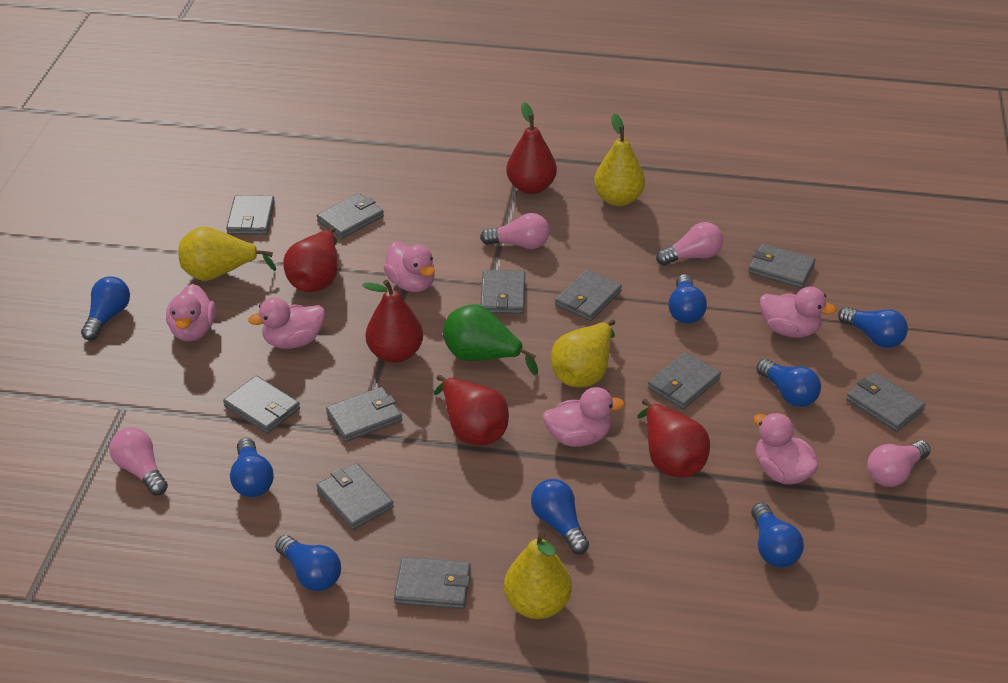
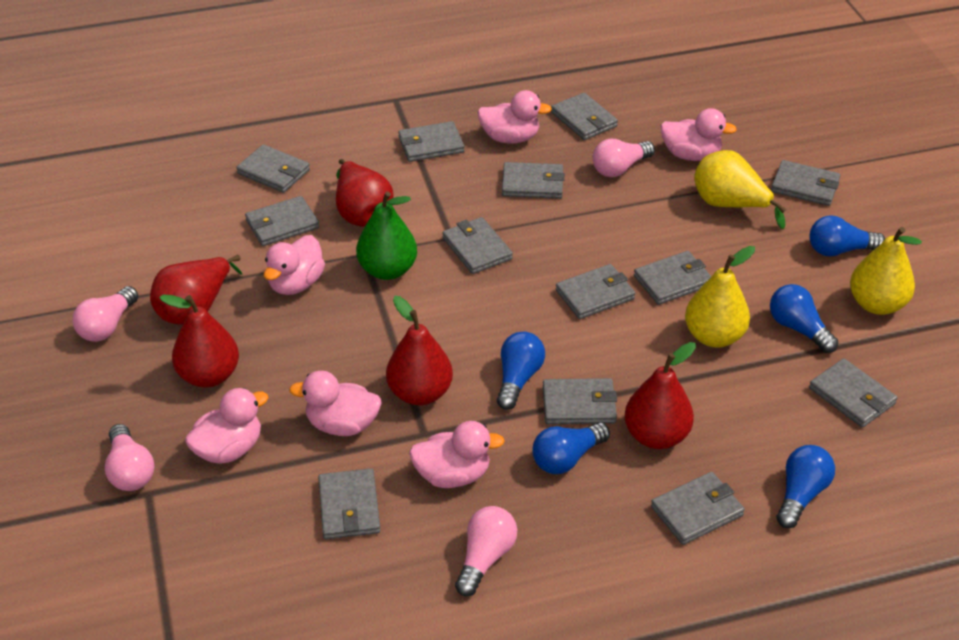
blue light bulb: [81,277,130,340] [230,438,274,497] [275,535,341,591] [531,479,589,554] [668,274,707,324] [751,503,804,567] [756,359,821,407] [838,307,908,348] = 8 -> [497,332,545,410] [533,422,610,474] [770,284,838,353] [777,445,835,528] [809,215,885,257] = 5
grey wallet: [223,376,300,434] [226,195,275,235] [316,463,394,530] [317,193,384,239] [326,387,402,442] [394,557,471,609] [480,270,525,314] [555,270,622,321] [648,352,721,410] [748,244,816,288] [846,373,925,432] = 11 -> [236,144,310,193] [245,196,319,246] [318,468,381,539] [398,121,464,162] [442,217,513,274] [502,162,565,199] [543,378,617,424] [551,93,618,140] [556,264,635,319] [634,251,712,305] [651,472,745,545] [771,160,840,206] [809,358,897,428] = 13
yellow pear: [178,227,276,281] [504,532,572,619] [551,320,615,387] [594,114,645,206] = 4 -> [685,246,755,348] [694,150,786,229] [850,227,922,315] = 3

